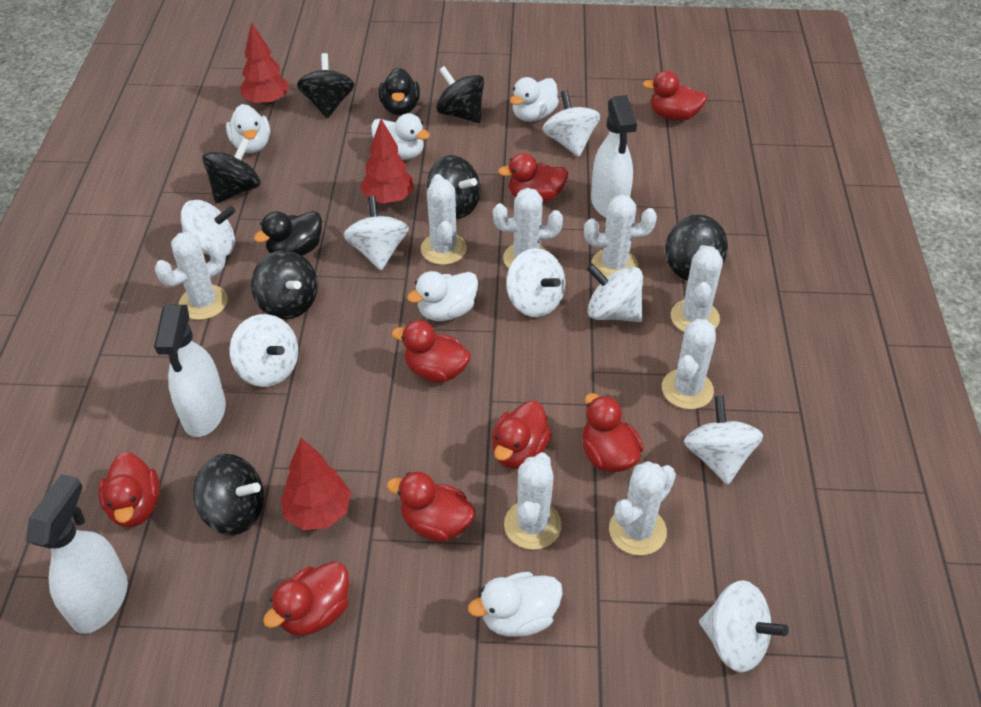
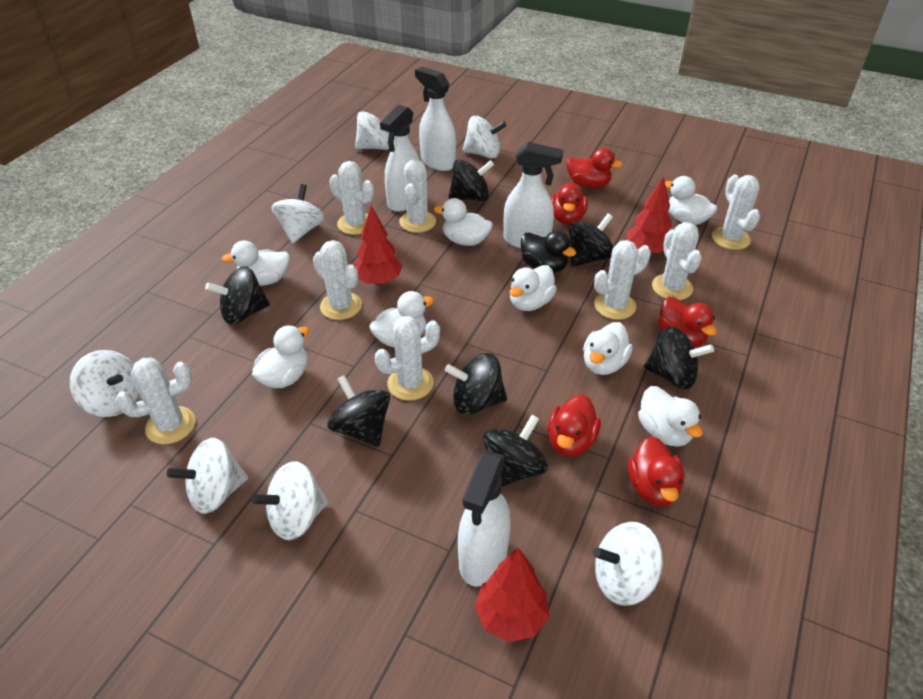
black duck: [254,211,322,256] [379,68,420,116] = 2 -> [521,230,576,273] = 1
red duck: [98,452,160,527] [263,561,349,636] [387,472,476,542] [392,320,471,383] [492,401,552,469] [498,153,568,202] [582,393,643,472] [643,70,708,121] = 8 -> [548,394,601,457] [551,182,588,224] [566,148,622,188] [628,436,684,507] [658,297,717,347] = 5
white duck: [226,104,270,153] [371,113,430,160] [407,271,478,321] [468,572,563,637] [510,77,559,122] = 5 -> [222,240,290,286] [252,325,309,388] [369,291,434,347] [434,198,493,246] [509,265,557,311] [583,322,633,375] [638,386,703,447] [665,176,717,225] = 8
white spinning top: [181,200,236,256] [230,314,298,387] [343,196,409,270] [506,248,565,317] [542,90,600,157] [587,263,643,322] [684,396,763,485] [699,580,789,672] = 8 -> [69,350,139,417] [167,438,248,514] [251,461,329,540] [271,184,325,244] [355,111,389,150] [463,116,507,159] [593,522,663,606] = 7
white spray bottle: [26,474,128,634] [154,305,226,437] [591,95,637,218] = 3 -> [380,105,420,212] [415,67,456,171] [458,451,511,587] [504,142,563,248] = 4

